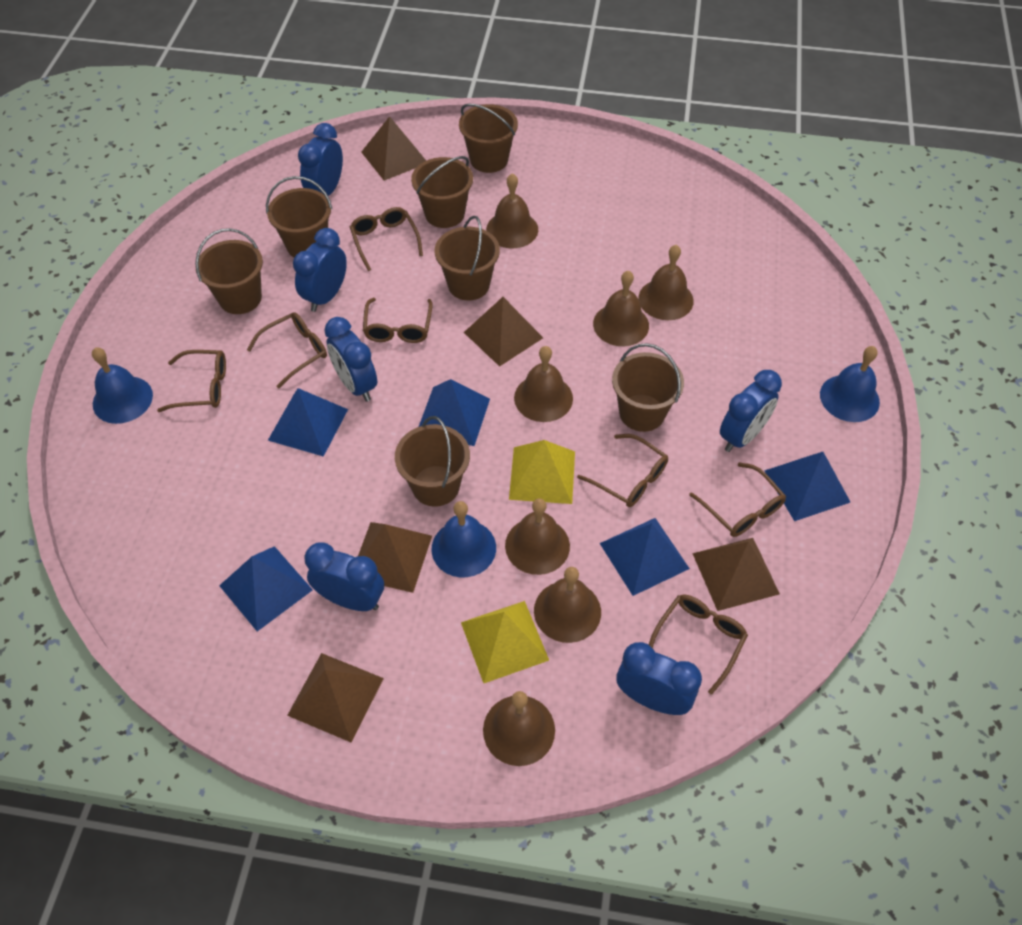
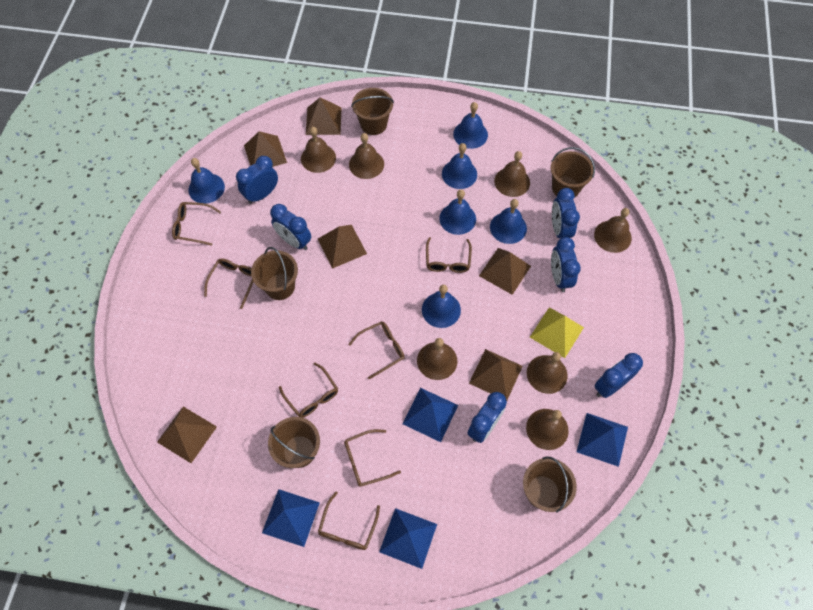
blue bell: [92,348,153,424] [431,501,496,577] [820,346,880,422] = 3 -> [189,158,225,204] [422,285,461,328] [439,190,476,235] [442,143,477,189] [453,102,488,149] [490,199,527,244] = 6
blue pyramid: [219,546,313,631] [268,388,348,457] [419,379,490,446] [600,518,690,596] [764,452,850,521] = 5 -> [262,489,320,547] [379,508,437,569] [403,388,458,442] [576,413,628,467] = 4
brown bucket: [195,228,263,314] [266,176,332,258] [395,416,470,507] [411,156,473,228] [435,216,500,300] [459,103,518,173] [612,343,684,432] = 7 -> [251,247,298,300] [268,417,320,468] [351,88,394,135] [523,456,577,513] [551,147,595,197] = 5
brown pyramid: [287,653,384,742] [358,522,432,593] [361,116,426,181] [464,297,543,367] [692,538,780,611] = 5 -> [157,406,217,463] [244,131,287,167] [306,97,342,135] [318,225,367,269] [469,349,523,401] [479,248,531,295] = 6
yellow pyramid: [461,601,549,683] [509,440,575,504] = 2 -> [530,307,584,358] = 1

